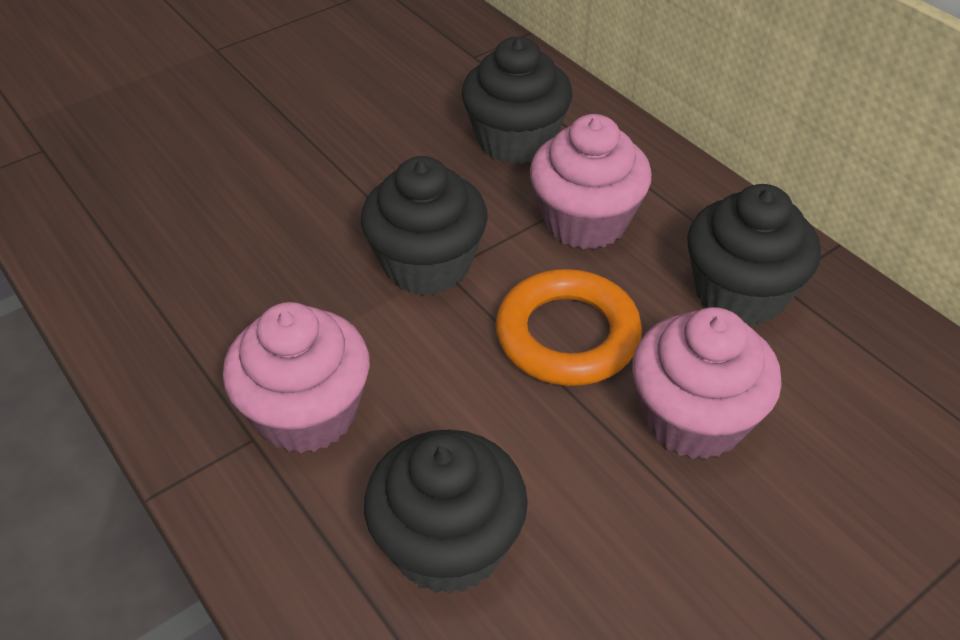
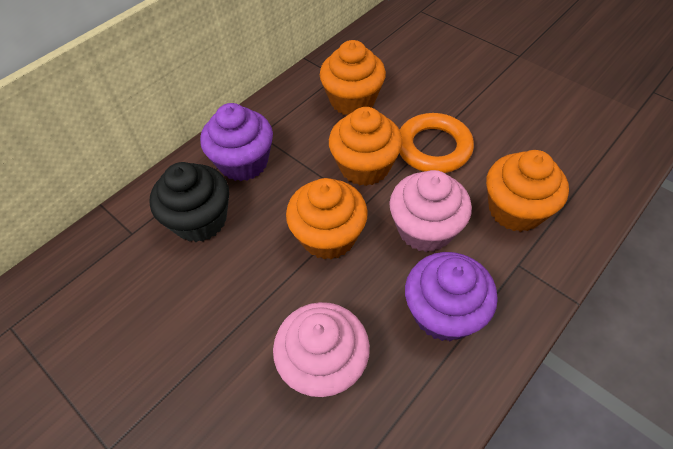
black cupcake: [361,156,488,295] [364,430,528,594] [461,36,572,164] [687,184,821,326] = 4 -> [149,162,229,242] = 1
orange cupcake: none = 0 -> [286,178,368,260] [320,40,386,115] [329,107,403,186] [486,150,569,232] = 4
pink cupcake: [223,302,370,453] [530,114,652,249] [632,307,782,459] = 3 -> [273,302,370,397] [389,170,472,252] = 2
purple cupcake: none = 0 -> [200,103,273,181] [405,252,498,341] = 2

